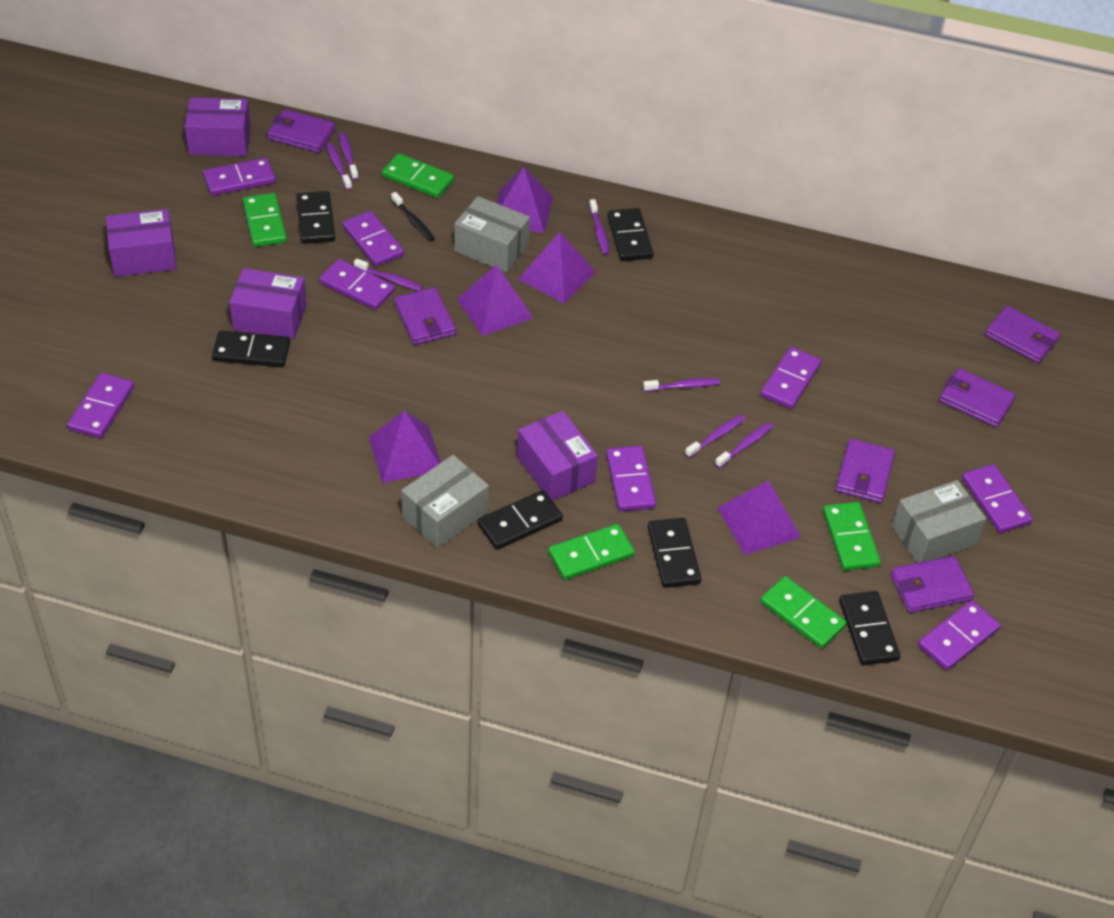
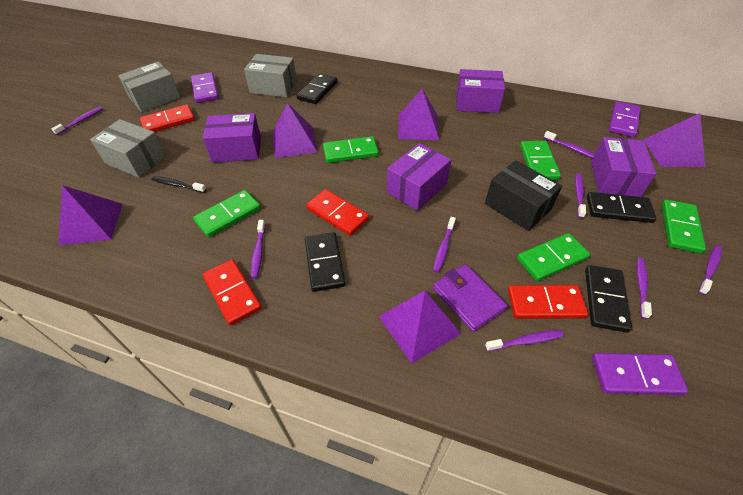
black box: none = 0 -> [485,160,562,231] = 1
black domino: [212,331,290,367] [296,191,335,244] [478,490,563,550] [608,208,654,261] [648,518,702,588] [839,591,901,665] = 6 -> [296,73,338,104] [305,232,346,292] [585,265,632,333] [587,192,656,223] = 4
purple domino: [67,373,134,438] [203,158,276,196] [319,259,395,310] [342,211,404,267] [606,446,656,511] [760,347,821,409] [918,600,1001,671] [962,464,1033,533] = 8 -> [191,72,219,103] [592,353,688,395] [609,101,641,137] = 3
purple toothbrush: [326,143,352,190] [339,132,358,180] [354,258,423,291] [589,199,610,255] [643,378,720,392] [685,414,746,458] [715,422,773,468] = 7 -> [51,107,103,135] [251,220,265,279] [433,217,456,273] [485,330,564,352] [544,131,595,158] [575,173,586,218] [637,257,652,319] [698,245,722,295] = 8
purple wallet: [267,109,336,153] [394,287,456,345] [835,438,895,503] [891,556,974,613] [939,368,1016,427] [985,306,1060,363] = 6 -> [433,264,508,332] = 1
red domino: none = 0 -> [140,104,195,132] [203,259,262,326] [306,189,369,236] [508,285,588,319] = 4

